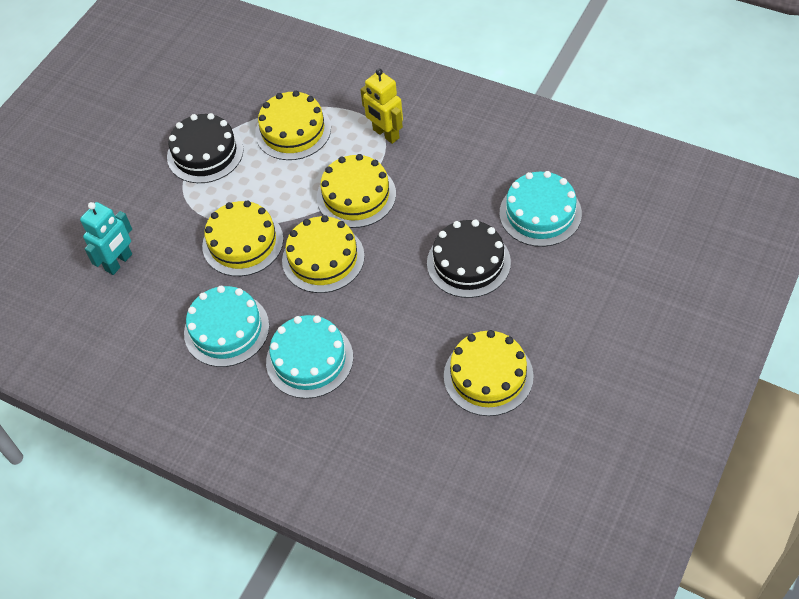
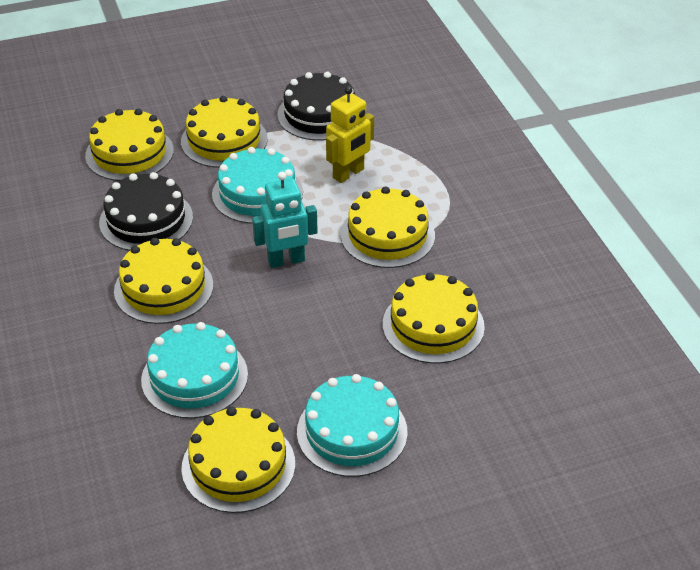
yellow cake: [202,200,283,276] [255,91,331,160] [282,215,365,293] [317,154,396,228] [444,330,534,416] = 5 -> [85,109,174,181] [114,238,213,324] [181,96,268,168] [182,407,295,513] [341,186,435,268] [383,273,485,363] = 6

